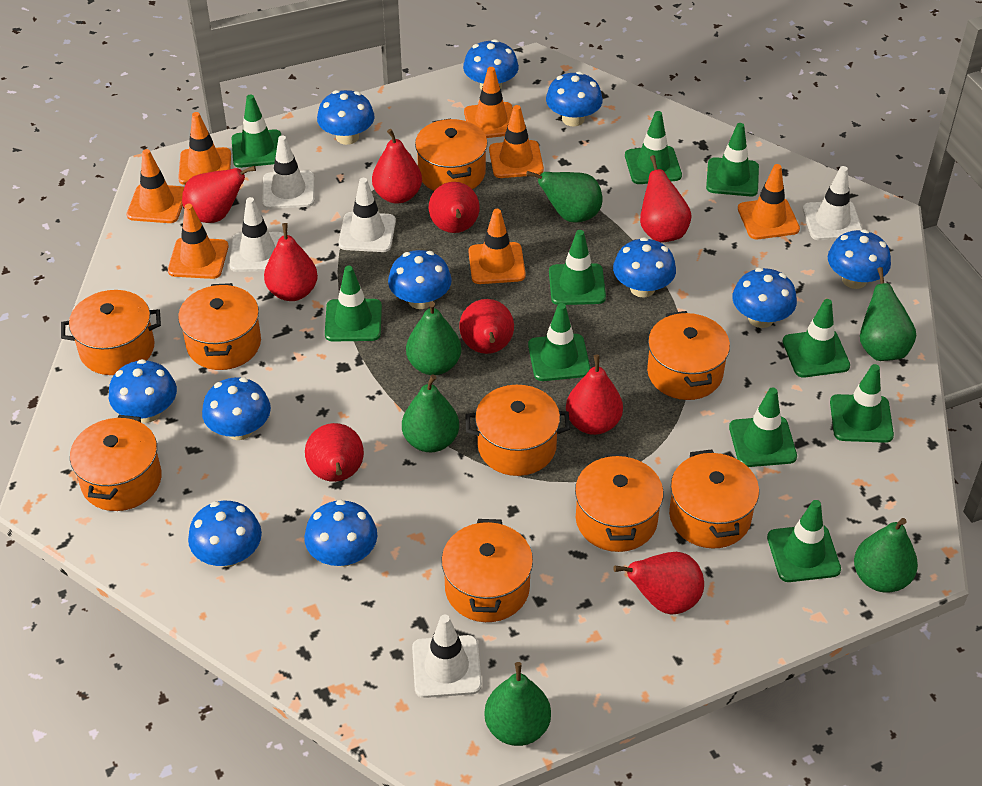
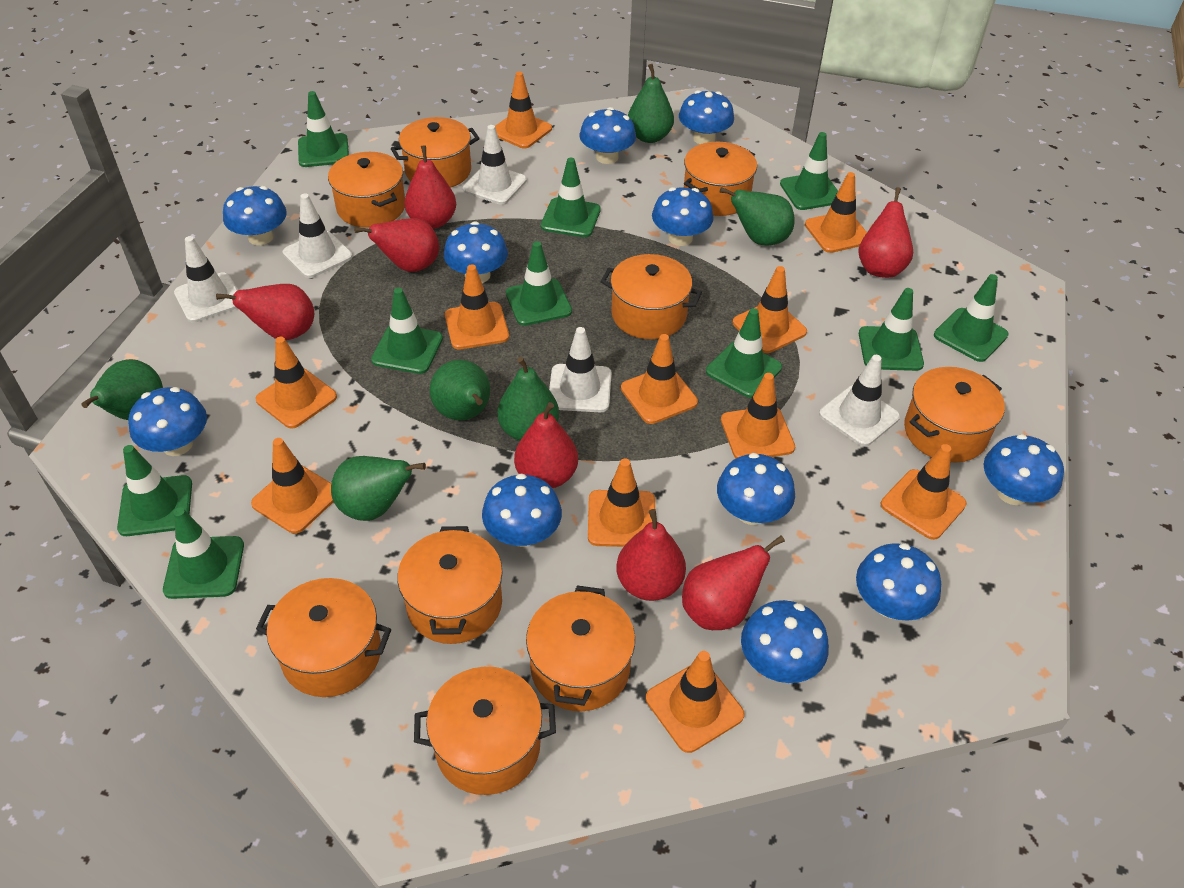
orange traffic cone: [127,149,184,223] [168,204,228,279] [178,112,231,185] [464,67,513,138] [468,209,526,284] [489,105,544,178] [738,164,800,239] = 7 -> [251,438,333,534] [256,337,337,429] [445,265,509,349] [495,71,552,149] [588,458,655,547] [621,334,698,424] [646,651,744,753] [721,373,795,458] [733,266,807,353] [805,172,867,253] [881,444,967,540] = 11
red pear: [182,166,256,223] [264,223,318,301] [305,423,364,482] [372,129,422,203] [429,182,480,233] [459,299,514,354] [566,354,623,435] [613,552,704,615] [640,155,692,243] = 9 -> [216,284,314,340] [354,218,439,272] [405,146,456,229] [514,402,578,488] [616,509,686,601] [682,535,785,630] [858,187,913,278] = 7

